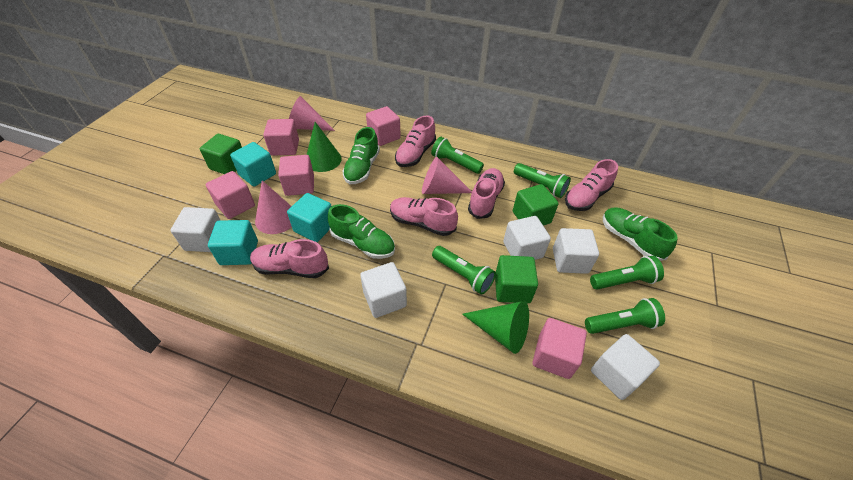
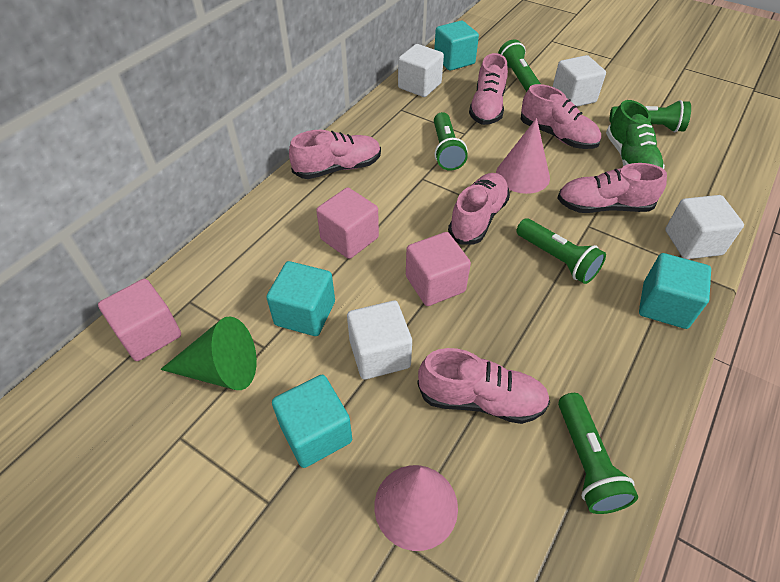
green cone: [307,122,342,172] [462,301,529,354] = 2 -> [160,316,257,390] = 1
green cube: [200,134,242,174] [495,255,538,303] [513,184,559,226] = 3 -> none = 0
green shoe: [328,204,395,259] [342,127,380,184] [603,207,678,261] = 3 -> [606,100,665,169] = 1
pink cone: [255,180,292,234] [289,96,335,131] [422,157,472,194] = 3 -> [375,465,458,551] [496,118,550,194] = 2
pink cube: [206,171,255,219] [263,119,299,156] [278,155,314,196] [366,106,401,146] [533,318,587,379] = 5 -> [98,279,181,361] [316,187,379,259] [406,232,471,306] = 3
pink shoe: [250,239,329,278] [390,197,458,236] [395,116,436,167] [468,168,505,219] [565,159,618,211] = 5 -> [289,130,381,179] [417,348,550,424] [448,173,510,244] [469,53,508,125] [521,84,601,149] [557,163,667,213] = 6
turquoise cube: [208,220,258,265] [230,142,276,187] [287,193,331,242] = 3 -> [266,261,335,336] [272,375,352,468] [434,21,479,71] [639,253,711,329] = 4
white cube: [170,207,221,252] [360,262,407,318] [503,216,551,260] [553,228,599,274] [591,334,660,400] = 5 -> [347,301,412,380] [398,44,444,97] [552,55,606,107] [665,195,744,259] = 4

